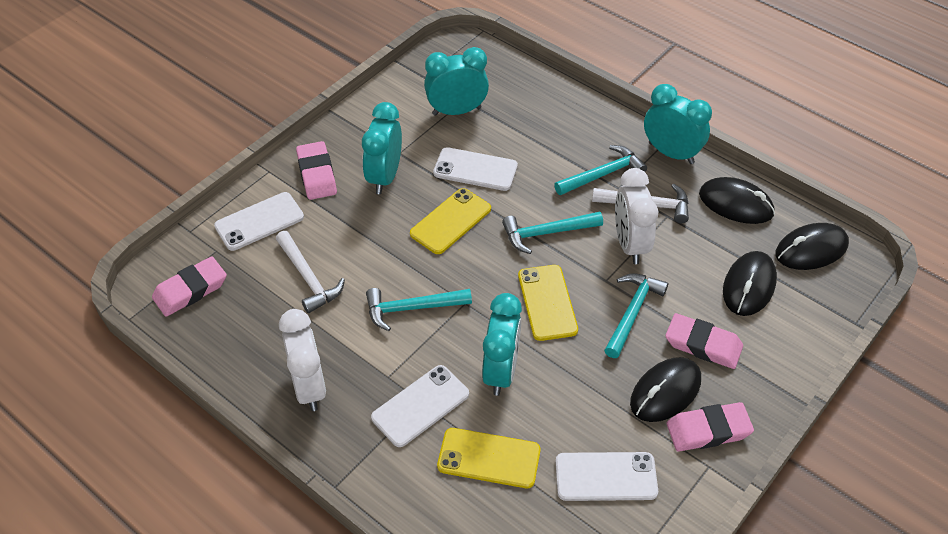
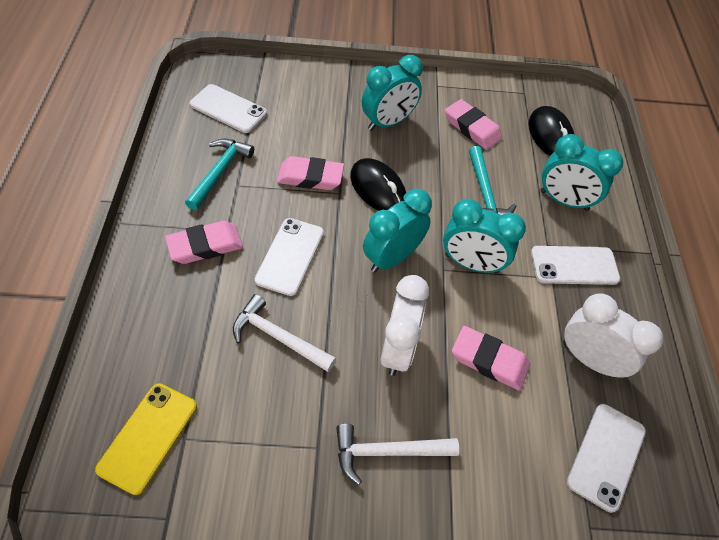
black mouse: [630,357,701,422] [699,177,775,224] [723,251,777,316] [775,223,849,270] = 4 -> [350,158,406,211] [529,106,574,156] = 2
turquoise hammer: [366,288,472,331] [502,211,603,254] [554,145,647,195] [604,273,668,358] = 4 -> [185,139,254,210] [469,146,517,215] = 2
yellow phone: [410,188,491,254] [437,428,541,488] [518,265,578,341] = 3 -> [95,383,197,495] = 1

